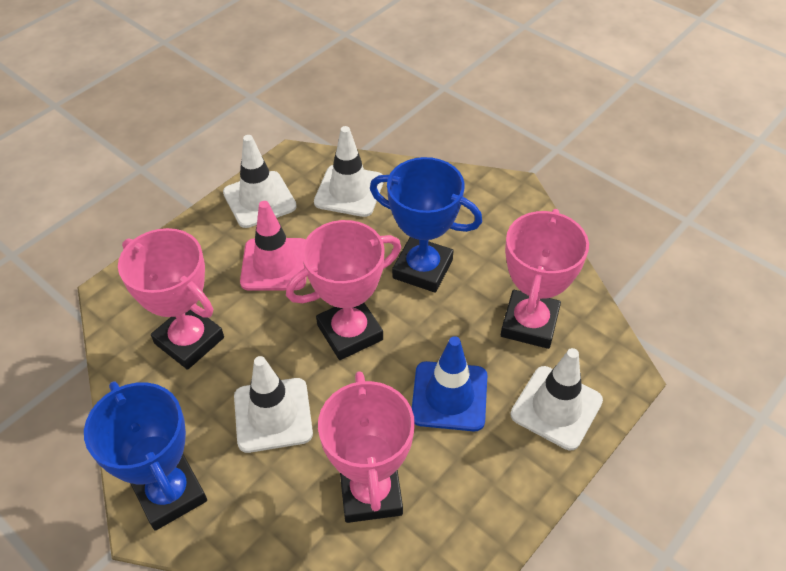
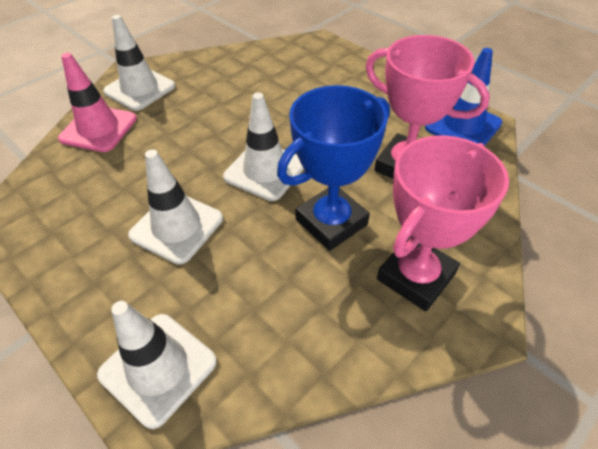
blue trophy: [84,381,207,531] [370,157,482,293] = 2 -> [277,85,390,251] = 1
pink trophy: [118,228,224,370] [286,220,401,360] [318,371,415,523] [501,209,589,349] = 4 -> [365,35,490,179] [377,135,509,312] = 2

